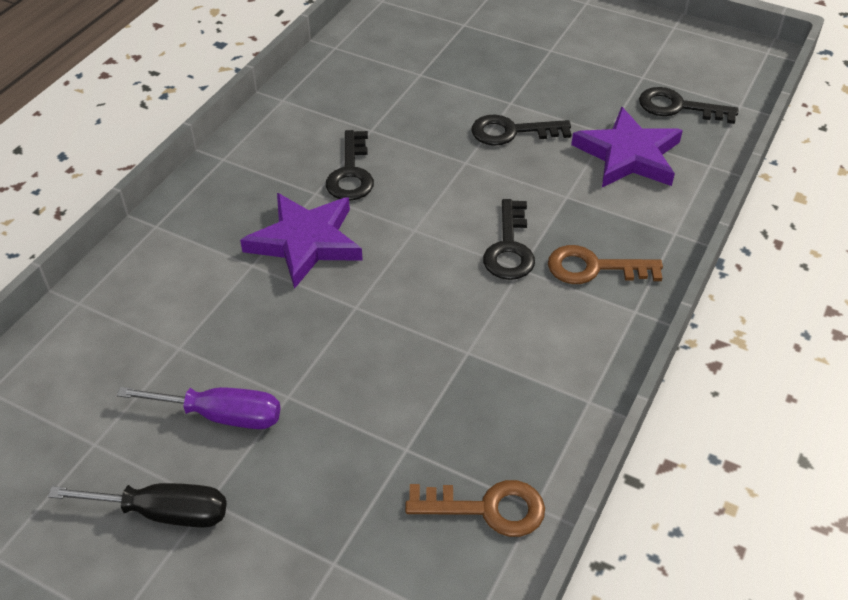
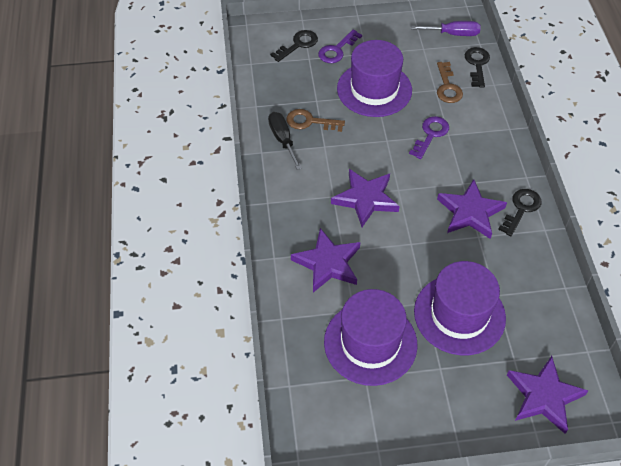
black key: [326,130,374,201] [471,114,571,146] [483,199,535,280] [639,87,738,124] = 4 -> [270,30,318,62] [465,47,490,88] [498,189,541,236] = 3
purple hat: none = 0 -> [324,289,417,386] [337,40,412,117] [414,261,506,355] = 3
purple key: none = 0 -> [318,30,362,63] [409,116,449,159] = 2
purple star: [240,193,363,289] [571,107,683,187] = 2 -> [291,228,360,293] [331,169,400,227] [437,179,507,239] [507,356,588,434] = 4

